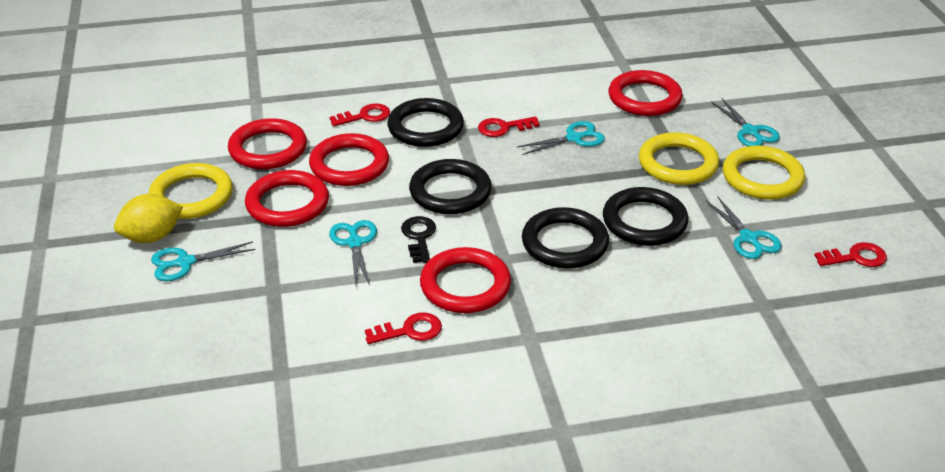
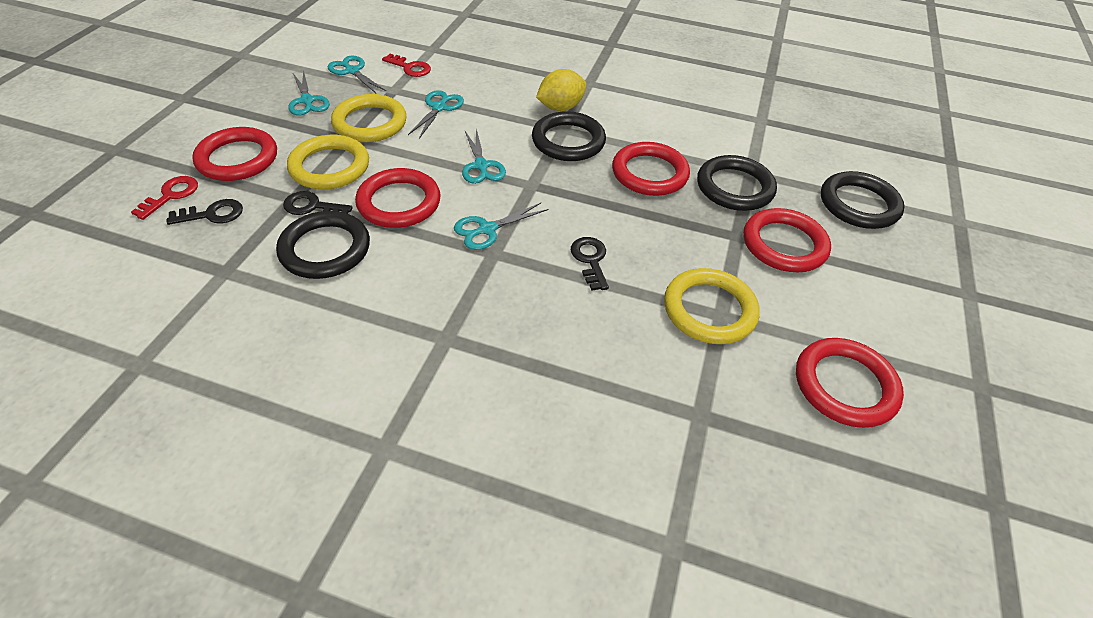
black key: [401,216,436,263] = 1 -> [167,199,243,225] [283,191,353,215] [571,237,609,291] = 3
red key: [330,103,390,126] [365,313,442,344] [478,116,540,137] [814,242,887,267] = 4 -> [131,176,198,220] [382,54,431,77] = 2

